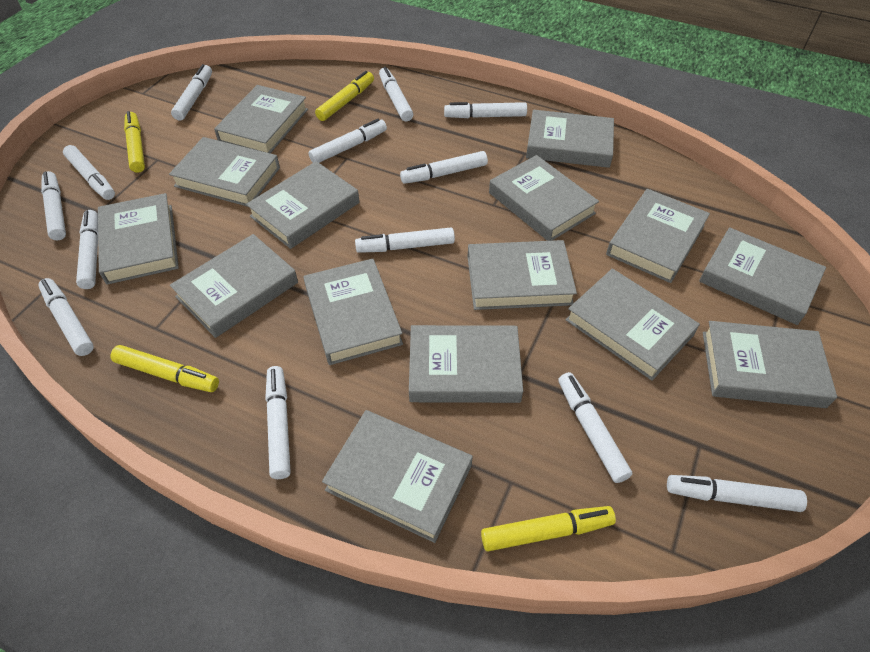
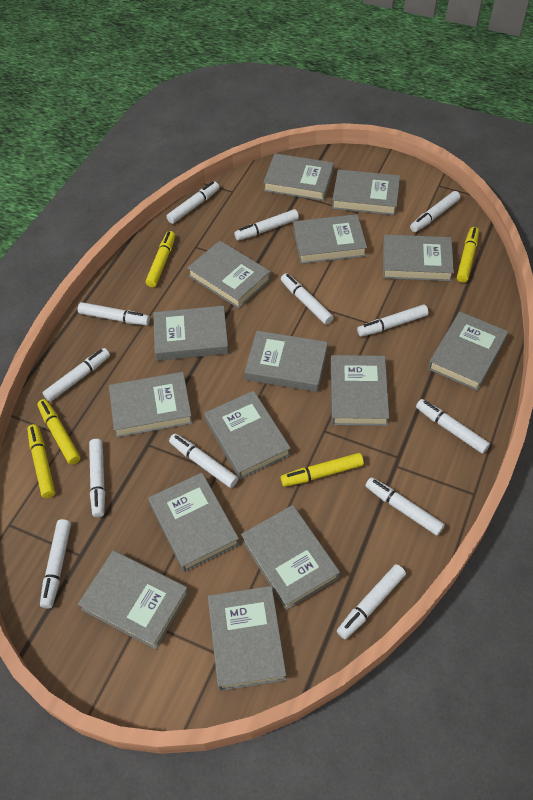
yellow marker: [111,345,219,392] [124,111,145,173] [315,71,374,121] [481,506,616,552] = 4 -> [27,424,55,498] [37,399,80,465] [146,231,175,287] [281,453,364,487] [457,227,479,283] = 5

